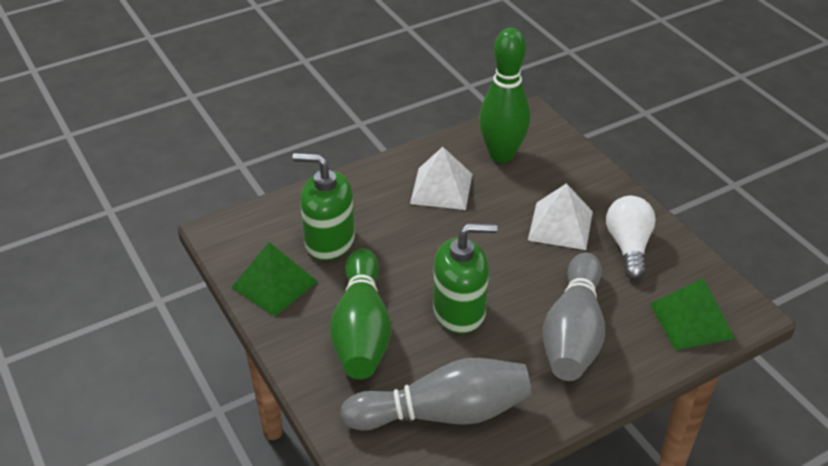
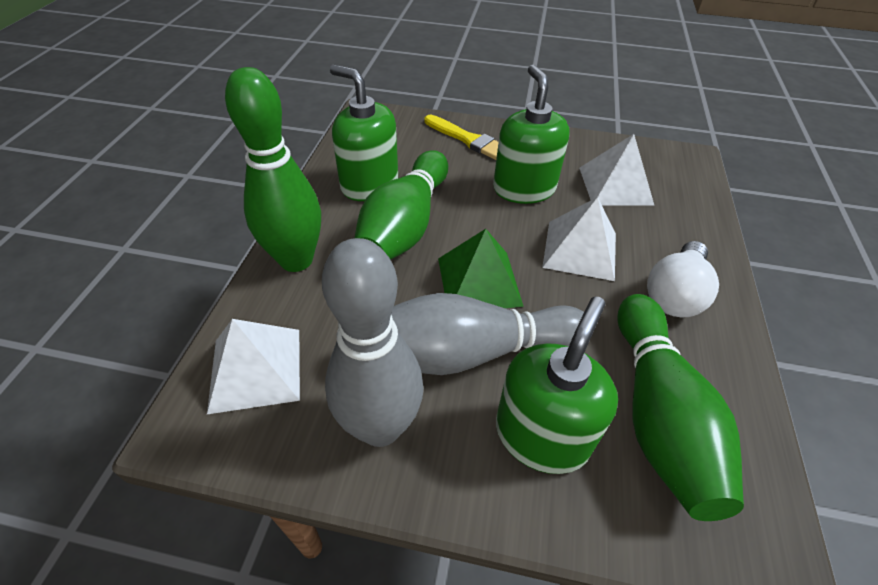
green bowling pin: [330,248,392,379] [479,28,530,163] = 2 -> [225,67,321,272] [355,150,448,260] [617,294,744,521] = 3
green pyramid: [231,242,318,317] [650,278,735,350] = 2 -> [438,229,524,308] = 1
green soap dispenser: [292,153,355,260] [433,223,498,333] = 2 -> [330,65,398,201] [493,65,570,204] [496,296,618,474] = 3
white pyramid: [410,147,472,210] [528,183,593,250] = 2 -> [207,319,300,414] [542,197,616,281] [579,134,654,206] = 3
yellow brush: none = 0 -> [425,115,499,160] = 1

